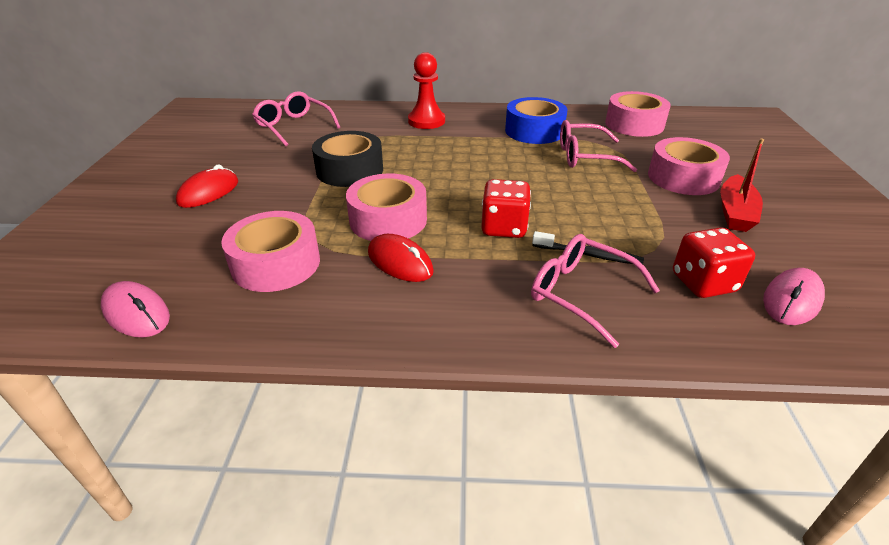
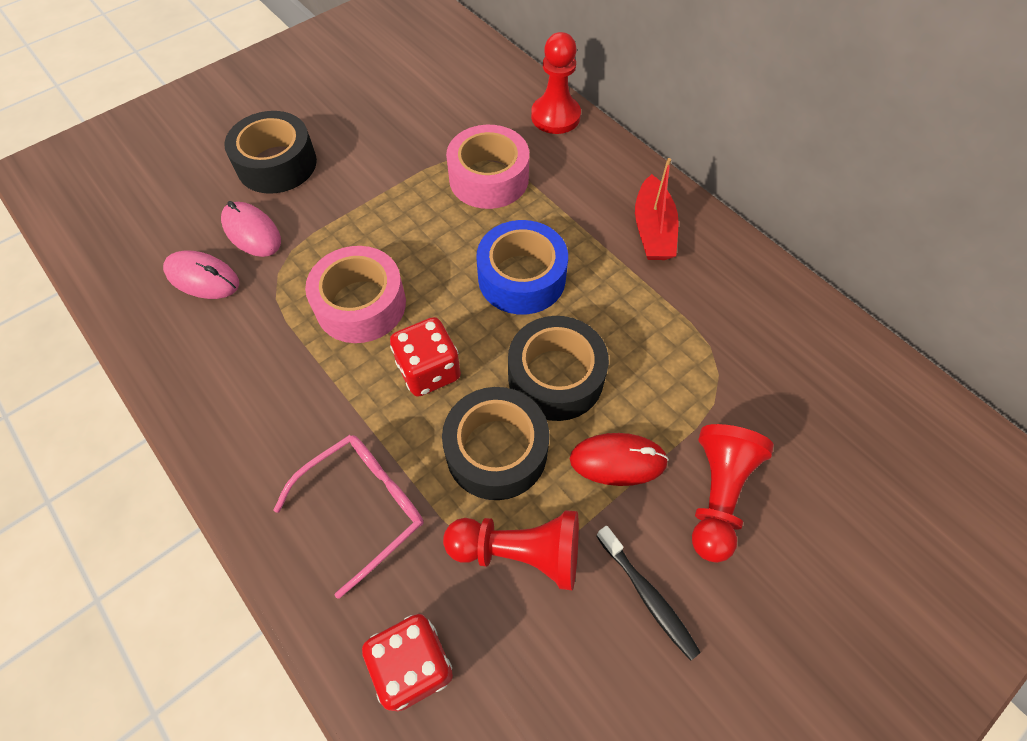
black tape: [312,131,383,187] = 1 -> [224,111,317,194] [442,387,549,500] [508,316,609,421] = 3
pink glasses: [252,91,340,146] [531,234,660,348] [560,120,637,172] = 3 -> [274,435,424,599] = 1
pink tape: [221,211,320,292] [346,173,427,241] [605,91,671,137] [648,137,730,195] = 4 -> [305,246,406,343] [446,125,529,209] = 2
red mouse: [176,164,238,208] [368,234,434,282] = 2 -> [570,433,669,486] = 1
red pawn: [408,52,445,129] = 1 -> [443,510,579,590] [531,32,581,134] [692,424,774,563] = 3

